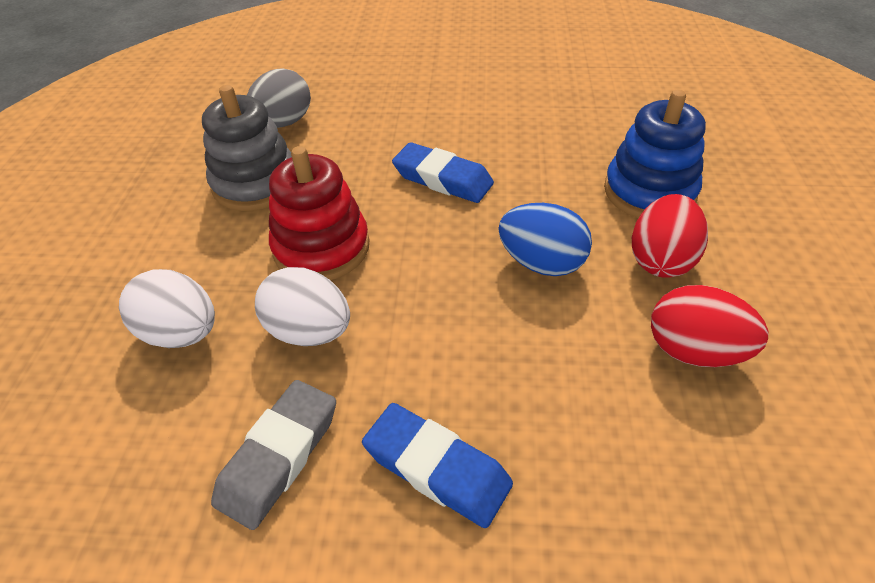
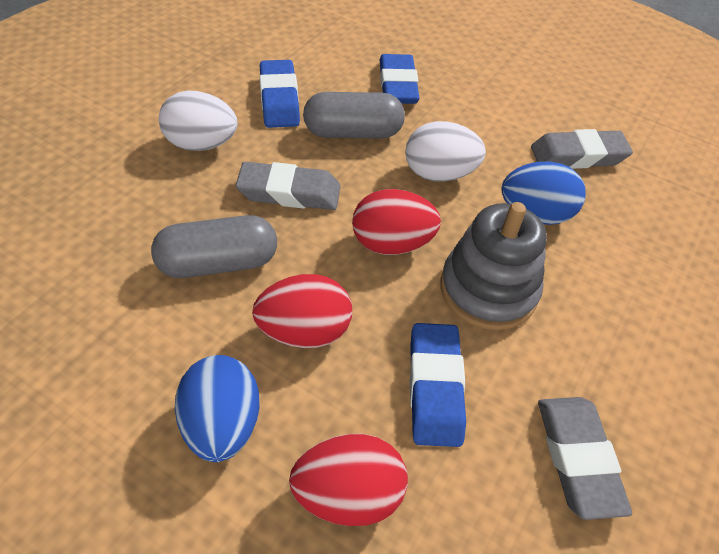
blue egg: [498,203,592,276] = 1 -> [175,355,260,462] [501,162,586,225] = 2
blue eraser: [362,403,513,528] [392,142,494,203] = 2 -> [259,60,300,128] [380,54,420,104] [410,323,466,447] = 3
blue stacking toy: [604,90,706,218] = 1 -> none = 0
grey capsule: none = 0 -> [151,215,277,278] [303,92,405,139] = 2
grey egg: [247,68,311,128] = 1 -> none = 0
grey eraser: [211,380,336,530] = 1 -> [236,162,340,210] [531,129,633,169] [538,397,632,520] = 3
red egg: [632,194,708,278] [651,285,769,367] = 2 -> [252,274,352,348] [289,434,408,526] [352,189,441,255] = 3
red stacking toy: [269,146,370,280] = 1 -> none = 0

